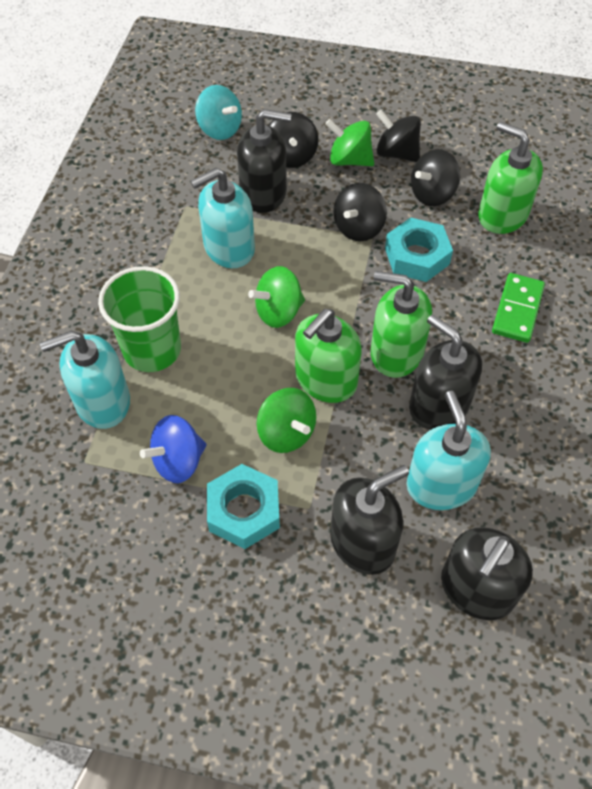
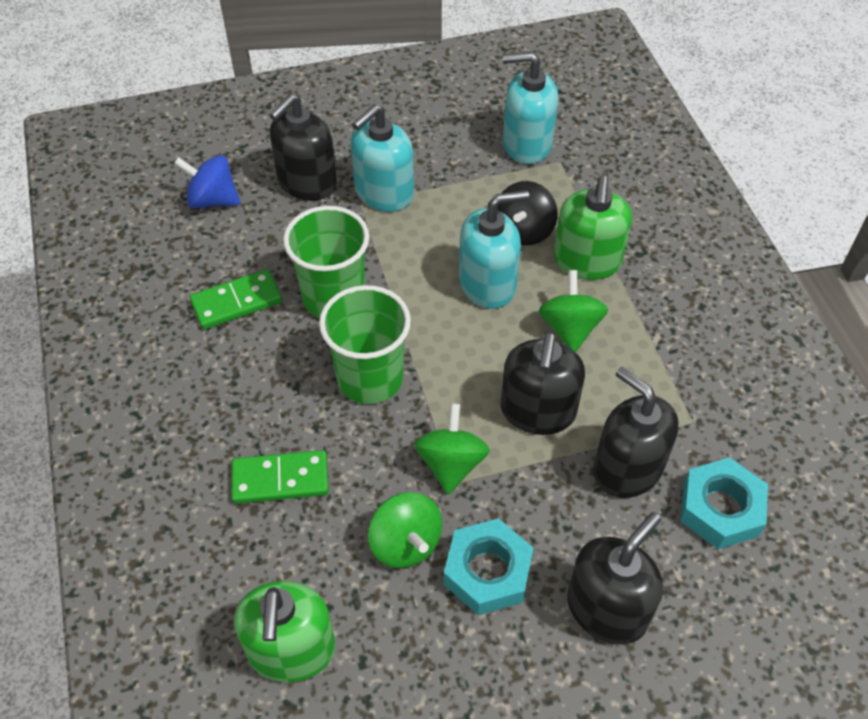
black spinning top: [269,112,318,168] [333,183,387,241] [376,110,421,162] [411,149,460,206] = 4 -> [498,181,558,245] = 1
green cup: [98,266,181,372] = 1 -> [283,206,370,318] [319,285,411,404] = 2
green domino: [492,273,545,343] = 1 -> [190,269,282,329] [231,450,329,504] = 2
green soap dispenser: [295,309,362,403] [371,271,432,378] [478,122,543,234] = 3 -> [234,581,336,682] [554,176,632,280] = 2
turquoise spinning top: [195,85,242,140] = 1 -> none = 0

